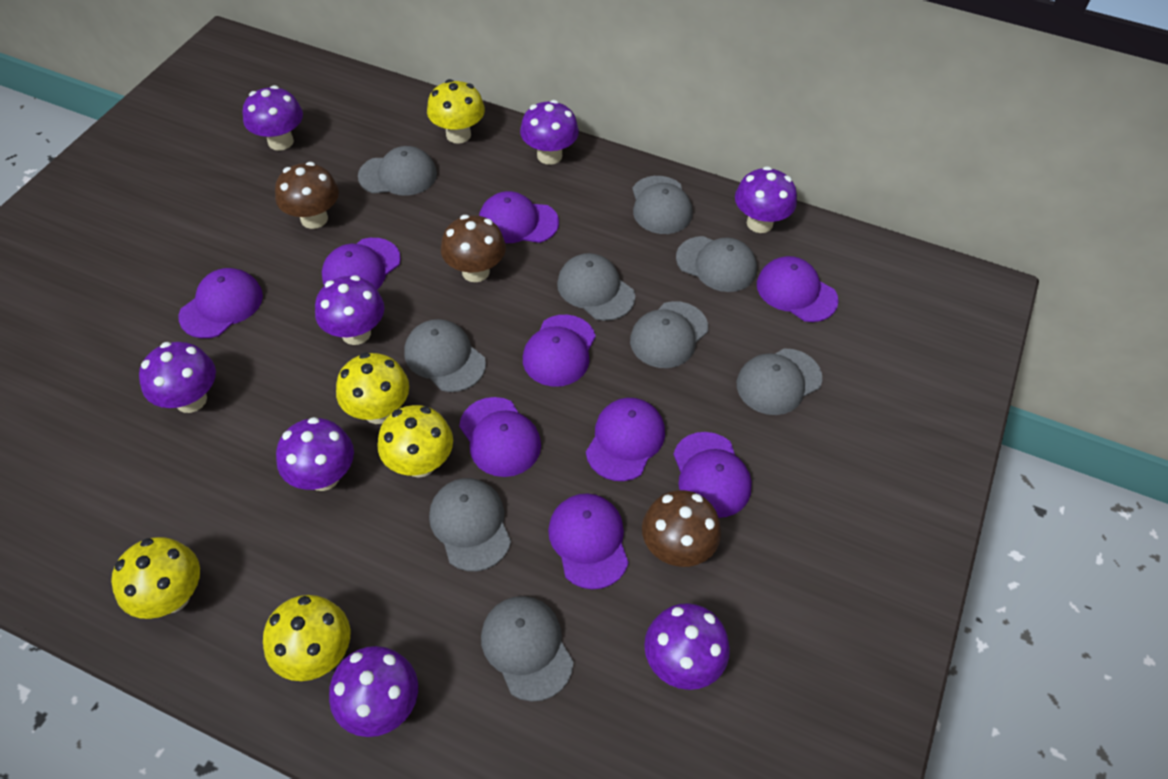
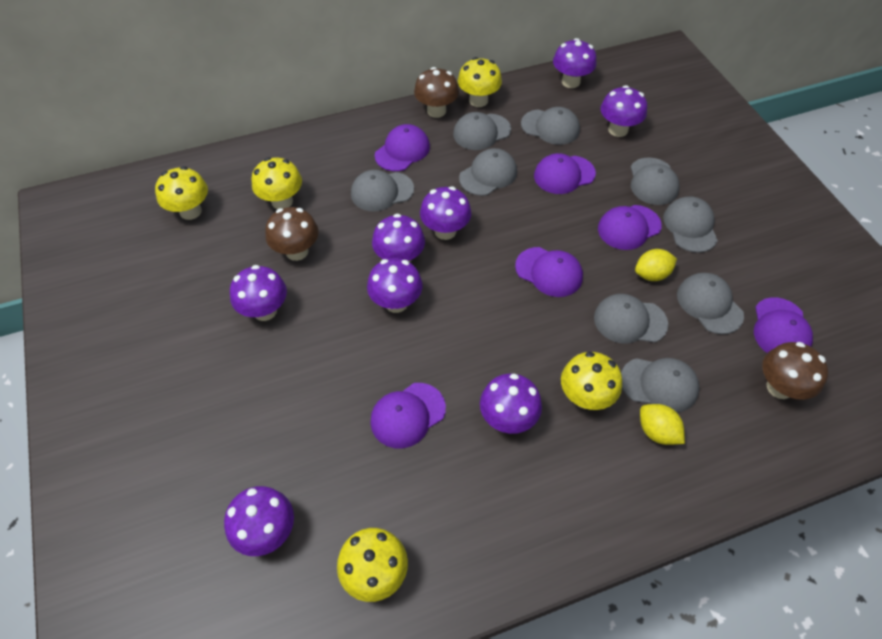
purple cap: [178,268,263,338] [322,238,401,289] [459,397,541,477] [479,191,559,243] [523,315,596,387] [548,493,629,589] [586,398,665,481] [673,432,752,518] [757,256,838,322] = 9 -> [370,383,446,448] [375,124,430,171] [515,247,583,297] [534,153,596,194] [598,205,662,250] [754,297,813,353] = 6
yellow lemon: none = 0 -> [635,249,677,281] [640,404,685,445] = 2

